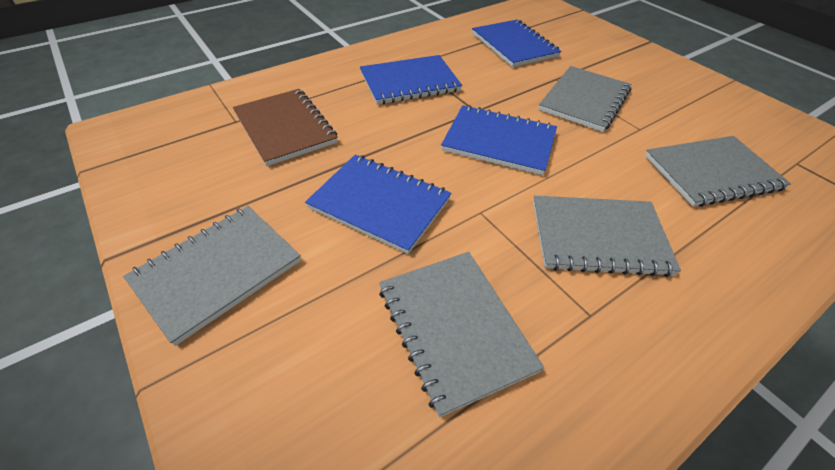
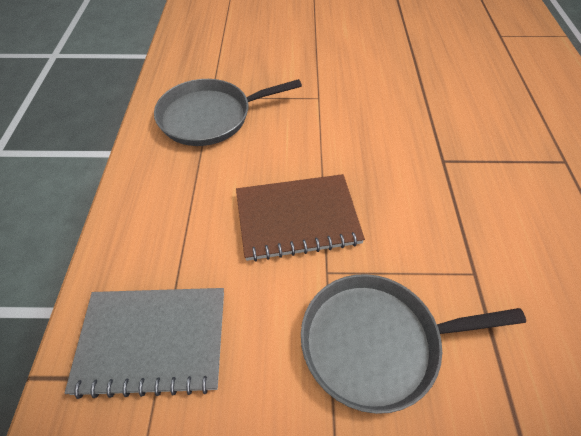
blue notebook: [305,154,451,254] [360,55,462,105] [441,105,557,175] [472,19,562,67] = 4 -> none = 0
grey notebook: [123,206,301,346] [379,252,544,417] [533,196,681,277] [538,66,632,132] [645,136,791,207] = 5 -> [64,288,224,399] = 1
grey pan: none = 0 -> [154,79,302,146] [301,274,526,414] = 2

